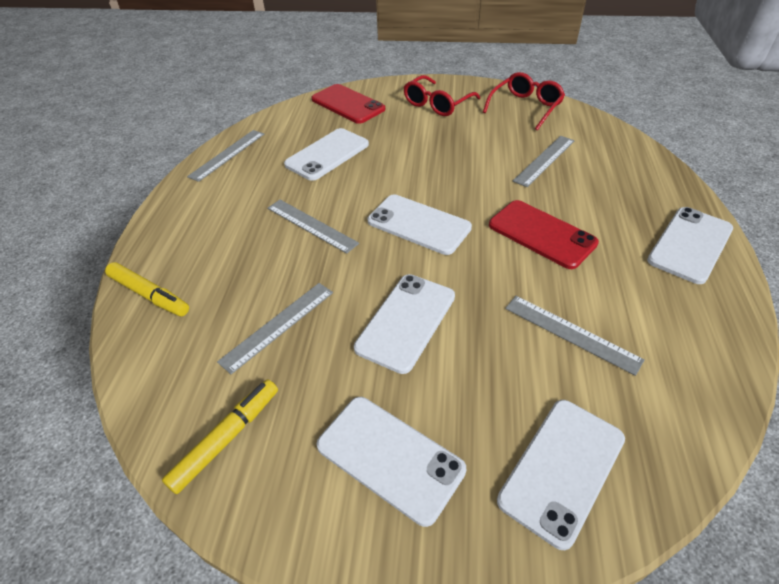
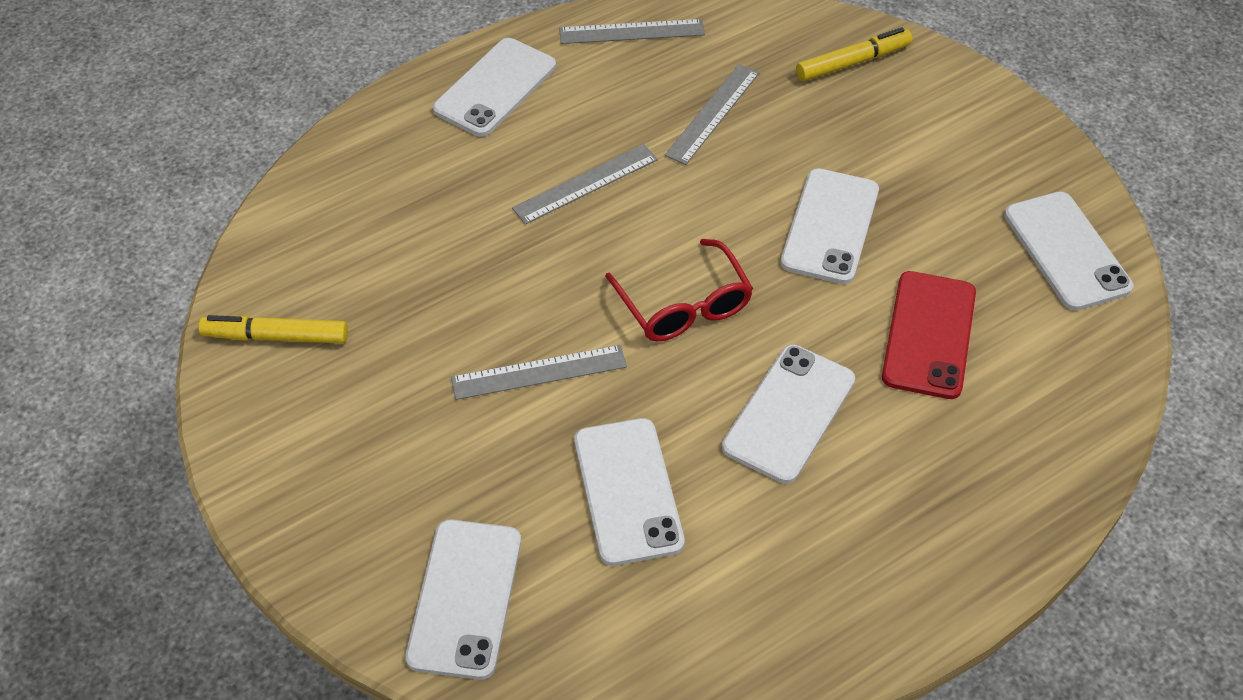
grey ruler: [187,130,264,182] [217,283,333,374] [267,200,359,254] [505,296,645,376] [513,136,575,187] = 5 -> [451,345,627,400] [512,144,658,224] [559,19,705,44] [665,64,759,165] = 4
red glasses: [404,75,480,116] [483,72,565,130] = 2 -> [605,239,753,341] = 1
red phone: [312,84,385,124] [489,200,599,269] = 2 -> [882,271,976,399] = 1

